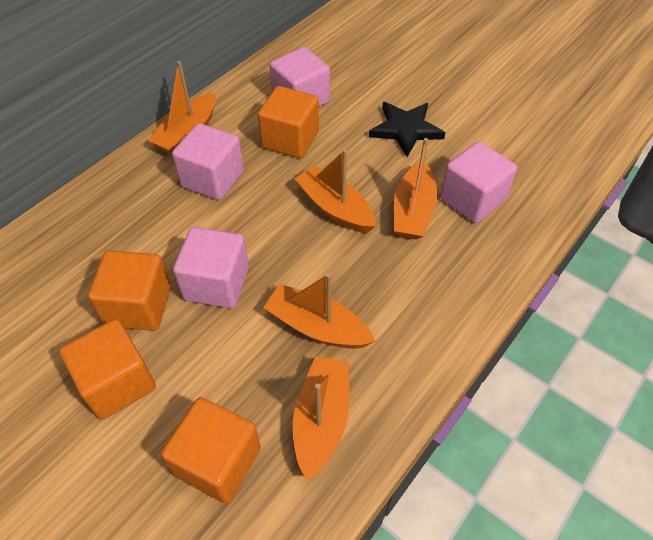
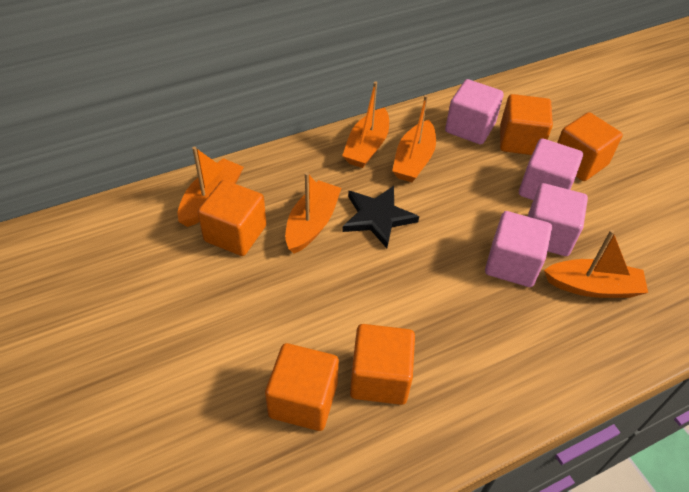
orange cube: [59,319,156,420] [88,250,171,331] [161,397,261,504] [258,86,319,158] = 4 -> [198,180,266,256] [265,343,339,431] [350,324,415,405] [500,94,553,155] [557,112,623,181] = 5

